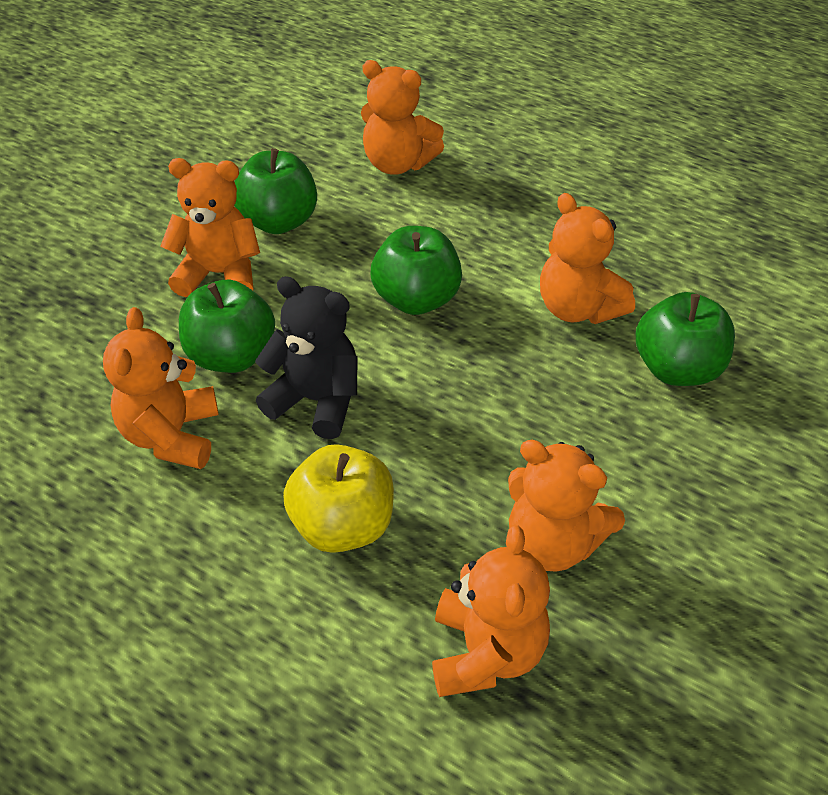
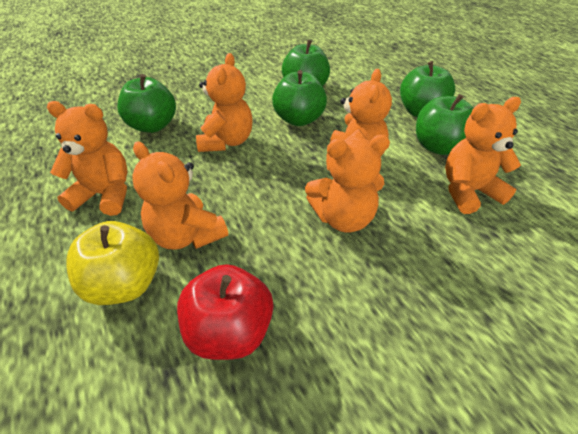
black teddy bear: [255,276,357,439] = 1 -> none = 0
green apple: [179,280,275,373] [234,148,317,234] [371,226,462,315] [636,292,735,386] = 4 -> [117,74,176,133] [272,70,327,126] [282,40,330,86] [400,61,455,117] [416,94,473,155] = 5
red apple: none = 0 -> [177,264,273,360] = 1

